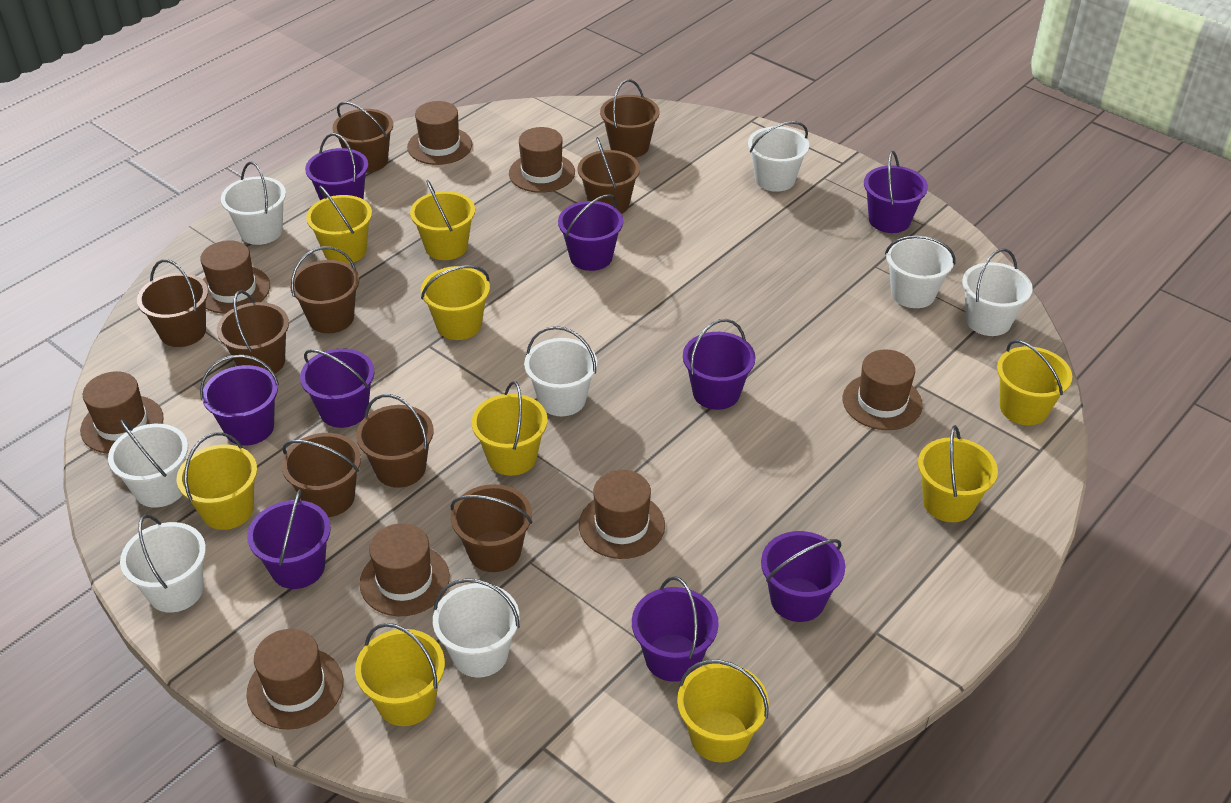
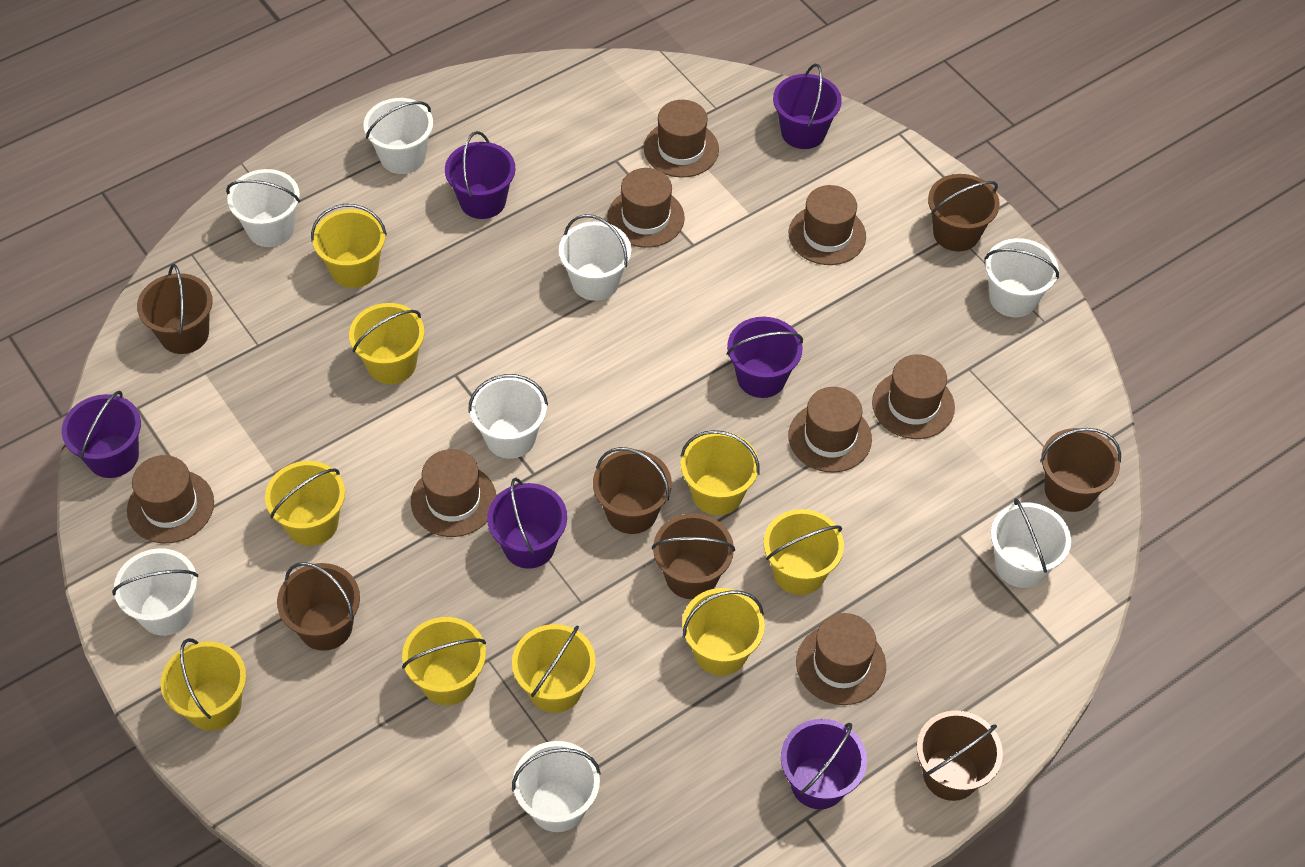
brown bucket: [137,259,208,347] [217,290,289,374] [282,433,361,517] [290,246,359,333] [333,102,393,173] [356,394,434,488] [450,484,532,572] [578,137,640,214] [600,79,660,158] = 9 -> [137,264,213,354] [277,562,360,651] [593,447,672,534] [652,513,735,599] [917,710,1003,801] [928,174,1000,251] [1040,428,1121,512] = 7
purple bucket: [200,354,279,445] [247,490,331,589] [300,349,375,428] [305,133,369,200] [558,194,623,271] [632,576,719,682] [683,319,756,410] [761,531,845,622] [864,151,928,233] = 9 -> [62,391,141,478] [445,131,515,219] [487,478,567,569] [727,317,803,398] [773,64,842,149] [781,719,867,809] = 6

